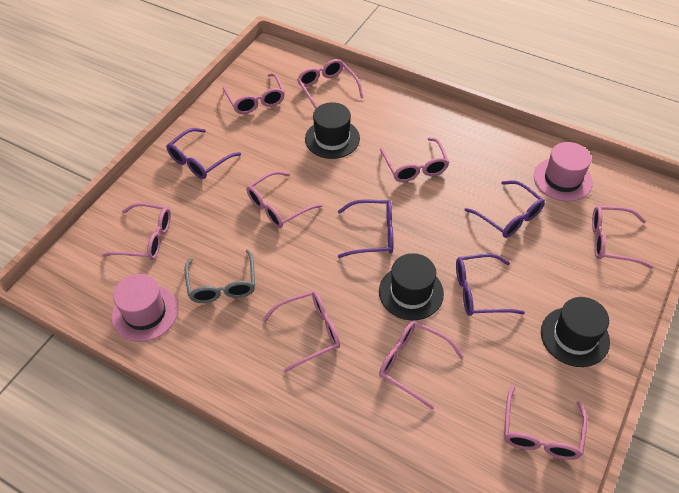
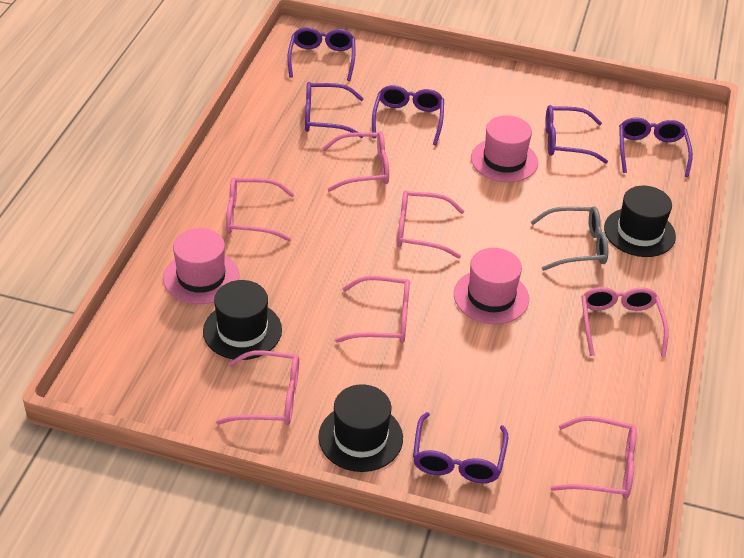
pink glasses: [102,203,171,260] [223,73,285,114] [247,171,322,228] [262,291,340,372] [297,59,364,109] [379,321,464,410] [380,137,449,182] [504,386,587,460] [592,206,653,268] = 9 -> [216,350,299,425] [226,177,295,241] [322,131,389,192] [335,276,410,343] [397,191,464,259] [551,416,637,499] [581,287,669,357] = 7
pink hat: [112,274,178,342] [534,142,593,202] = 2 -> [163,228,239,304] [454,248,529,324] [471,115,538,182] = 3
purple glasses: [166,128,241,179] [338,200,393,258] [456,254,525,316] [465,180,545,238] = 4 -> [288,27,355,81] [305,82,364,138] [372,85,444,145] [413,412,508,483] [545,105,608,163] [619,117,693,177] = 6

